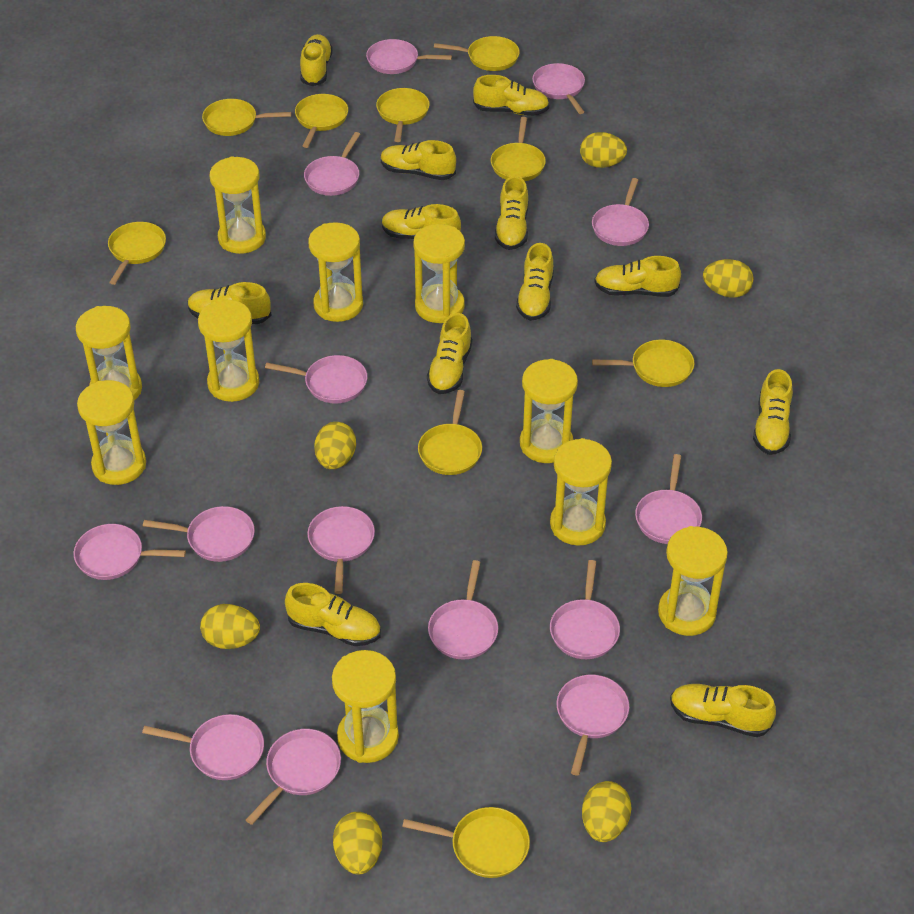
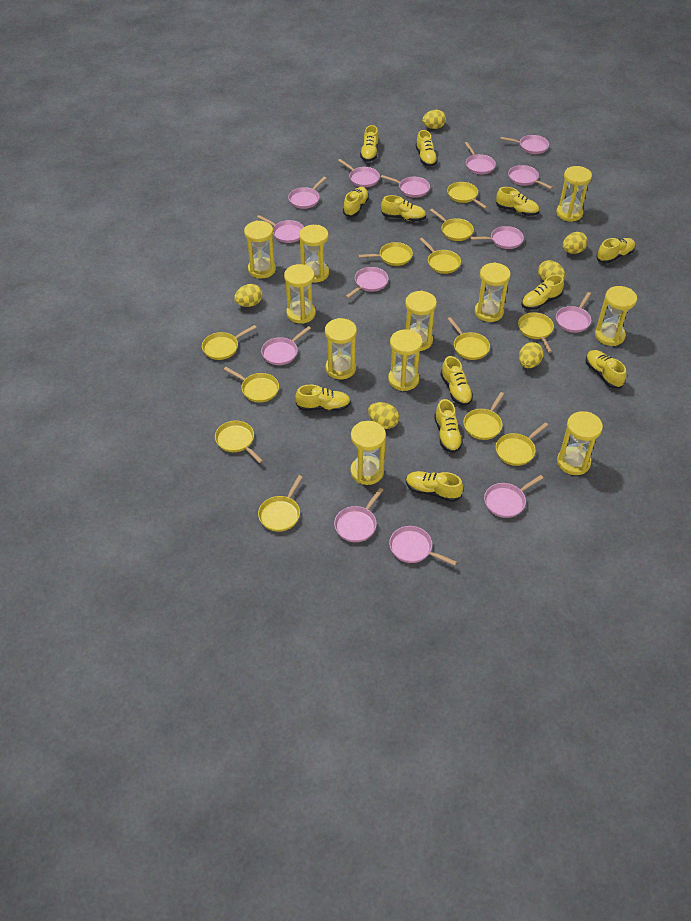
yellow hourglass: [76,306,142,401] [77,380,146,485] [198,300,259,402] [210,156,266,254] [308,222,363,322] [332,650,399,763] [413,224,465,323] [520,359,578,463] [550,438,612,546] [658,526,728,636] = 10 -> [244,221,276,278] [284,264,316,324] [299,225,329,282] [325,318,357,379] [350,421,386,485] [388,329,423,391] [405,291,437,351] [475,262,511,322] [556,166,592,222] [557,411,603,475] [595,286,637,346] = 11
yellow pan: [108,222,166,285] [202,99,292,136] [295,94,348,148] [376,88,430,142] [402,807,530,878] [418,390,482,475] [434,36,520,71] [491,117,546,181] [592,340,695,387] = 9 -> [202,325,257,360] [215,420,263,463] [224,367,279,403] [258,475,303,532] [358,242,413,266] [419,238,461,274] [430,209,474,241] [447,182,487,209] [447,317,490,360] [463,392,504,440] [496,422,548,466] [518,312,554,353] = 12

